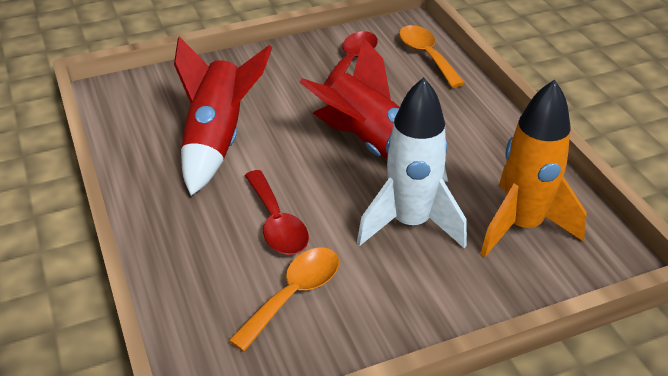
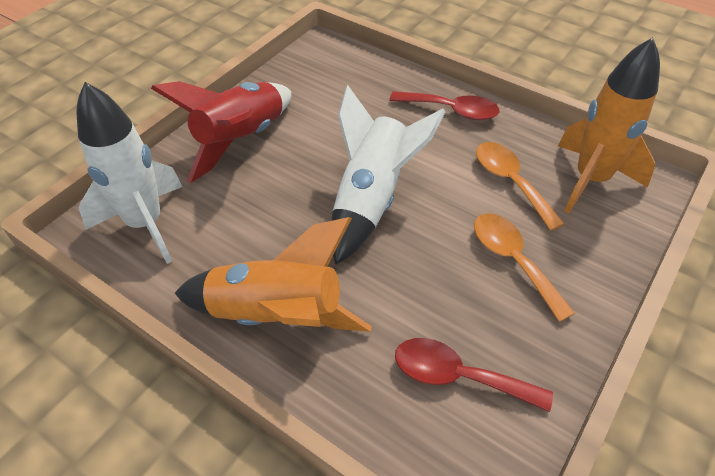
orange rocket: [481,79,587,257] = 1 -> [174,217,372,332] [558,37,660,213] = 2
red rocket: [174,37,272,196] [299,37,448,182] = 2 -> [151,81,291,183] = 1
white rocket: [357,77,467,248] = 1 -> [76,82,183,264] [331,85,446,264] = 2

